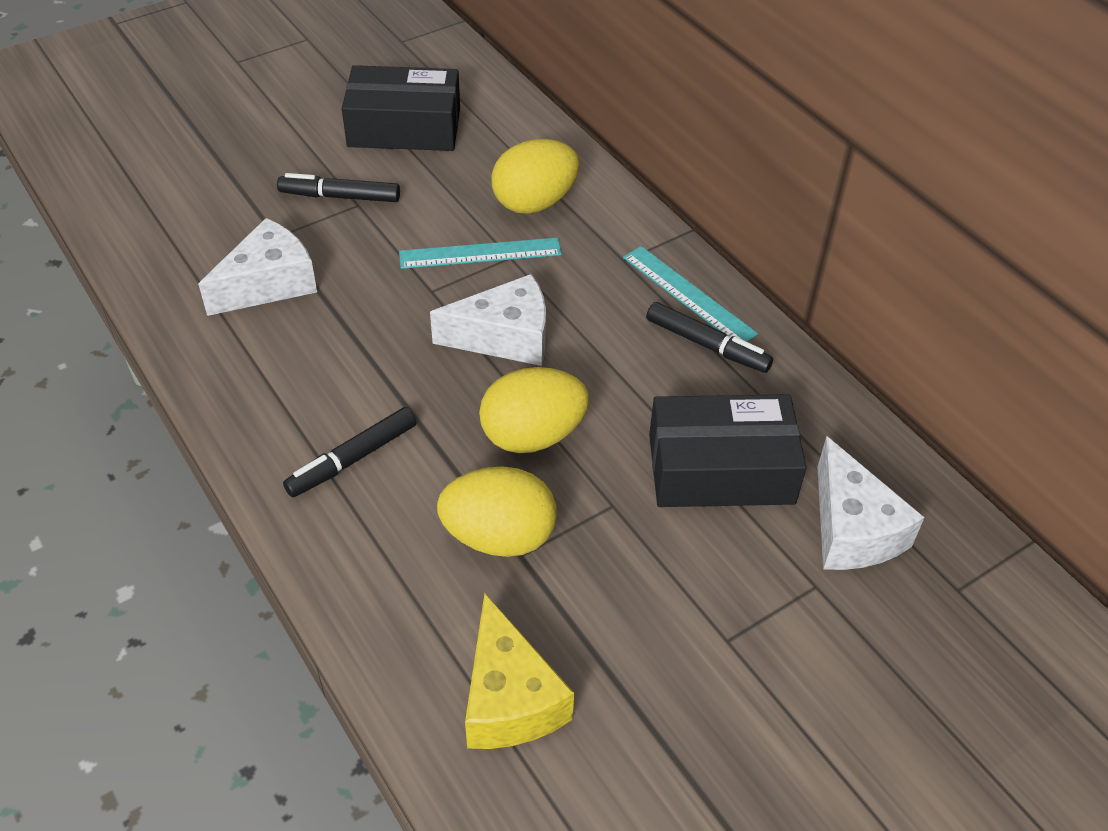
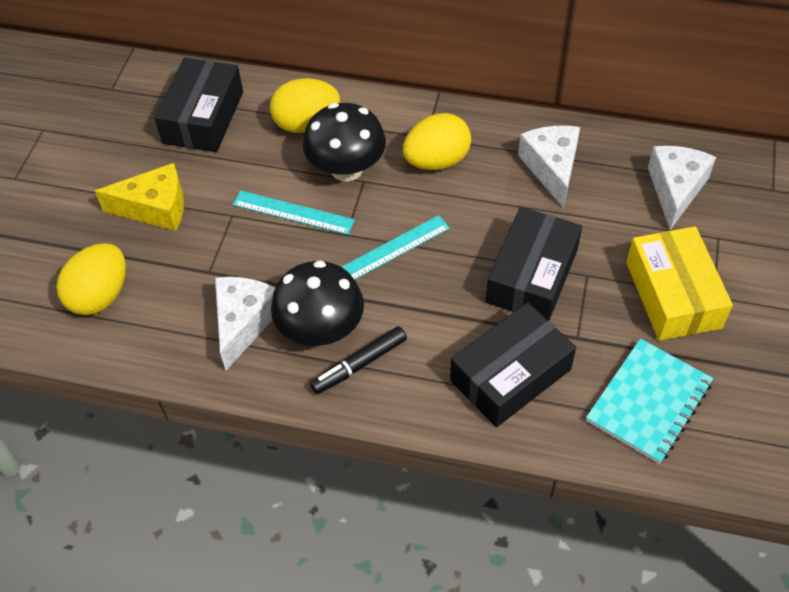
black box: [342,65,460,151] [649,394,807,507] = 2 -> [154,58,243,152] [450,302,576,427] [486,207,582,320] = 3
black marker: [277,173,400,202] [283,407,416,497] [646,302,773,373] = 3 -> [310,326,407,394] = 1
black mushroom: none = 0 -> [271,260,364,346] [303,103,386,182] = 2
turquoise notebook: none = 0 -> [586,338,713,464] = 1
yellow box: none = 0 -> [626,226,733,341] = 1

